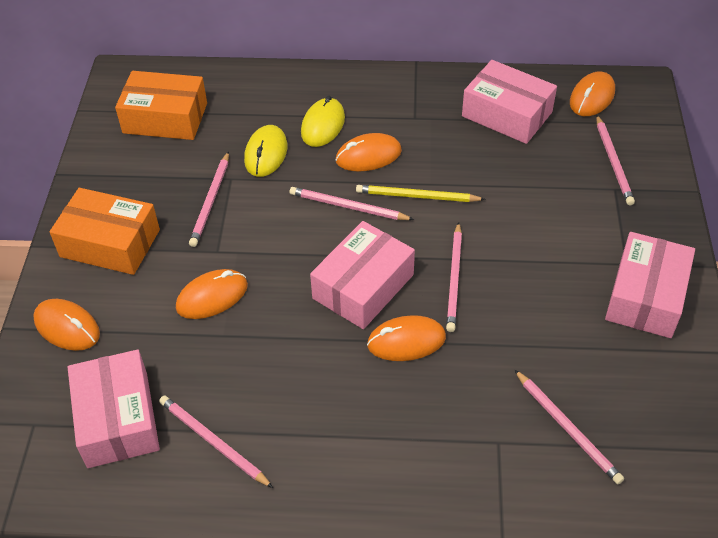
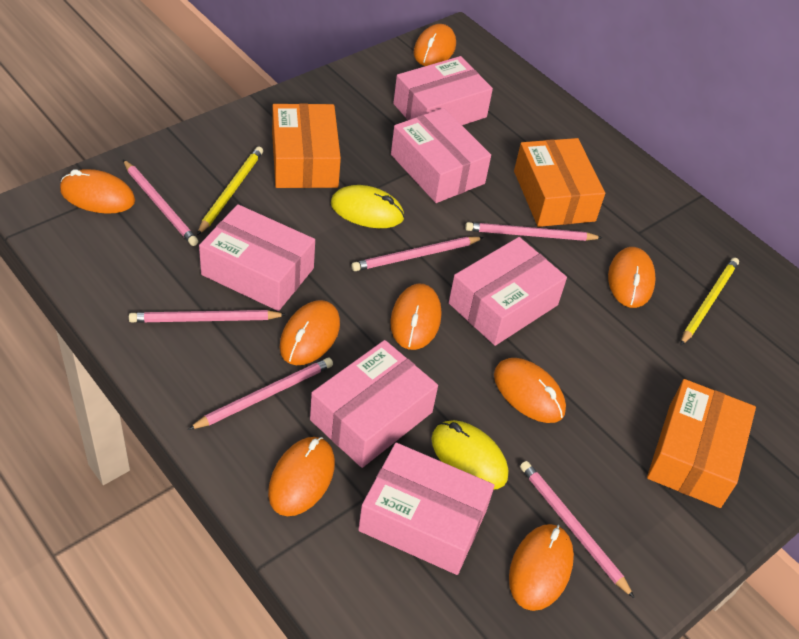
orange box: [50,188,160,275] [115,71,207,140] = 2 -> [272,103,341,188] [514,138,605,227] [647,379,756,508] = 3
orange mouse: [33,299,100,351] [176,269,248,319] [336,133,402,172] [367,315,446,361] [570,71,615,116] = 5 -> [60,169,135,214] [268,437,335,516] [279,300,340,365] [390,284,441,350] [414,24,456,66] [494,358,566,423] [509,524,574,611] [608,247,656,308] = 8
pink box: [68,349,160,468] [310,221,415,329] [462,60,557,144] [605,232,695,338] = 4 -> [199,204,315,311] [310,340,438,468] [358,443,495,575] [391,108,491,203] [393,56,493,125] [449,237,567,346] = 6
yellow pencil: [356,185,486,202] = 1 -> [197,147,263,235] [681,258,739,345] = 2

